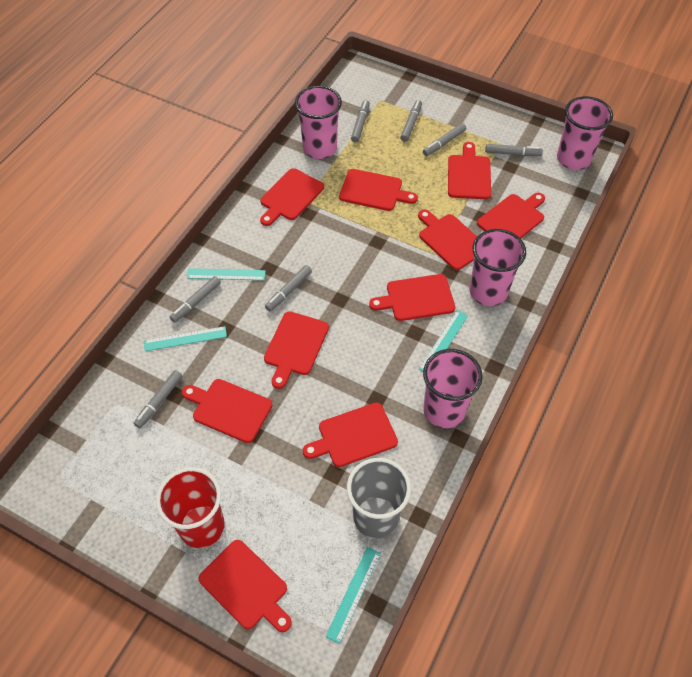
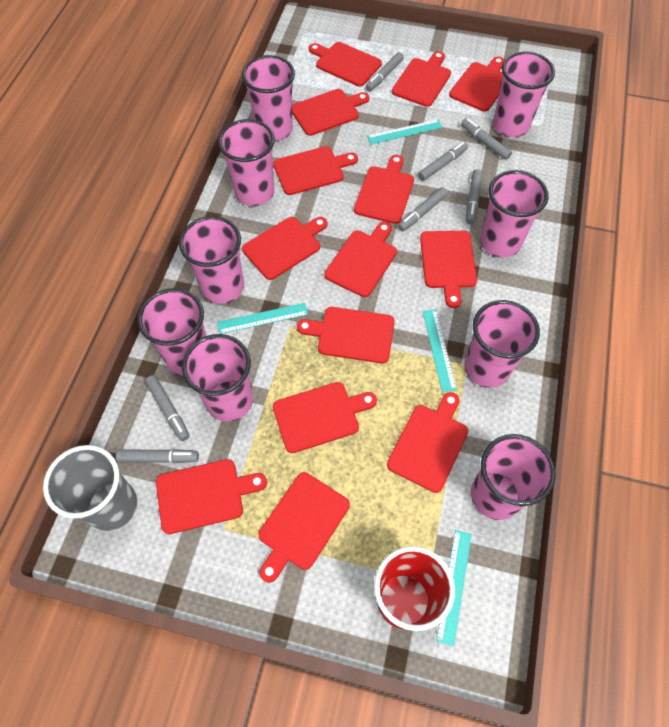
pink cup: [295,86,342,159] [423,349,483,428] [470,229,526,306] [557,96,613,170] = 4 -> [137,288,206,376] [179,216,244,304] [182,334,253,422] [218,119,275,206] [242,55,295,141] [465,300,540,388] [471,434,556,520] [480,170,549,258] [493,52,555,137] = 9
red cutting board: [182,379,272,443] [198,540,292,632] [260,168,324,226] [264,311,329,389] [303,402,398,467] [339,169,418,211] [369,274,455,321] [418,210,477,270] [448,142,491,199] [477,193,545,238] = 10 -> [156,459,267,534] [242,217,328,280] [258,472,350,583] [273,146,358,195] [273,382,377,453] [292,89,369,136] [297,307,395,364] [309,42,382,87] [324,222,397,297] [354,155,414,224] [387,392,468,493] [392,51,451,107] [420,231,477,308] [449,56,504,112] = 14

